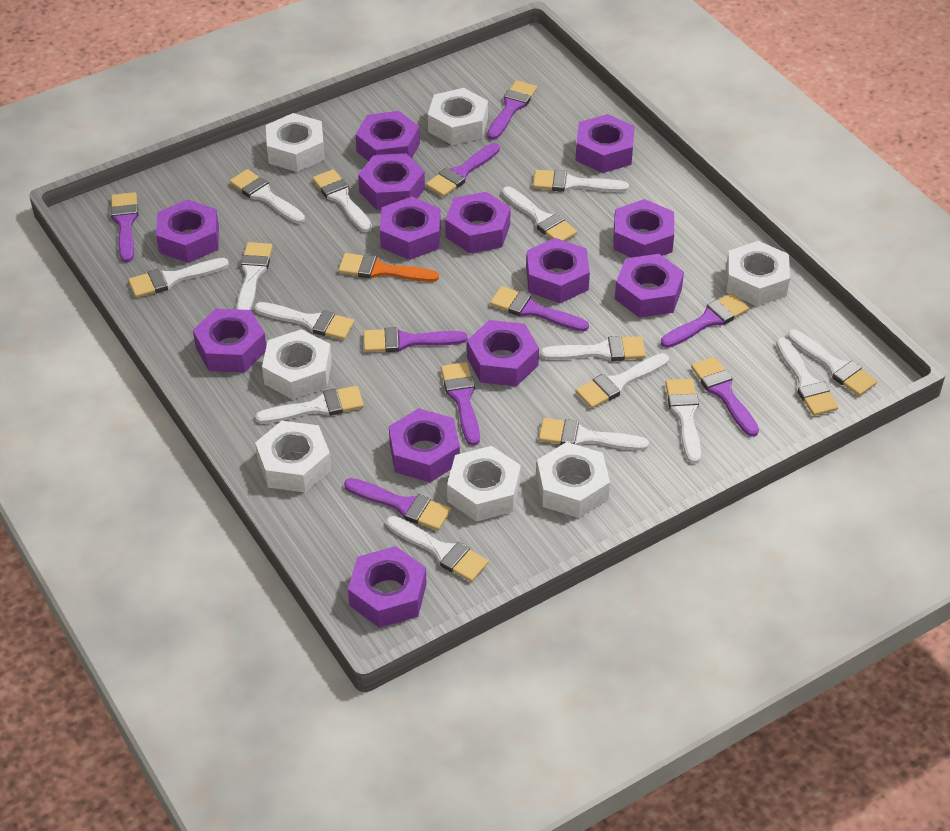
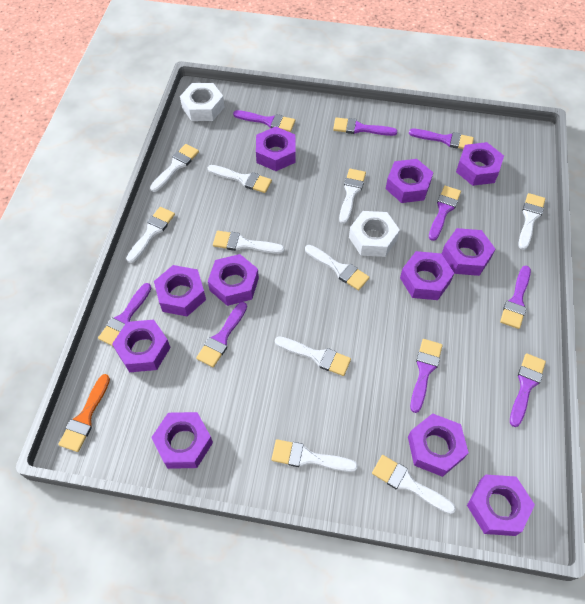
purple nut: [156,199,219,263] [193,309,266,372] [348,546,427,628] [355,111,420,161] [358,153,425,210] [380,196,441,260] [389,408,460,482] [445,192,511,253] [467,320,539,386] [526,238,590,303] [576,114,635,173] [613,199,674,258] [615,254,684,318] = 13 -> [112,320,171,372] [151,412,213,469] [154,265,206,316] [208,254,259,306] [256,127,296,171] [386,159,433,203] [400,251,454,300] [408,413,469,477] [442,228,495,276] [456,142,504,186] [467,474,535,536] = 11
white brush: [128,258,229,298] [229,169,305,224] [237,242,273,310] [254,302,354,340] [255,386,364,424] [312,169,372,232] [386,516,489,582] [502,187,577,241] [533,170,629,192] [539,418,649,451] [540,336,646,361] [576,353,669,408] [665,379,701,464] [776,337,838,416] [788,330,877,396] = 15 -> [126,207,175,263] [150,144,199,192] [208,165,272,193] [213,231,284,254] [271,439,358,472] [275,336,351,376] [305,245,370,290] [339,169,366,224] [372,455,456,514] [518,193,545,250] = 10
white nut: [255,421,331,493] [262,329,332,400] [266,113,325,172] [428,88,488,145] [447,446,521,522] [536,442,610,518] [726,241,790,306] = 7 -> [180,83,225,121] [349,211,400,257] = 2

